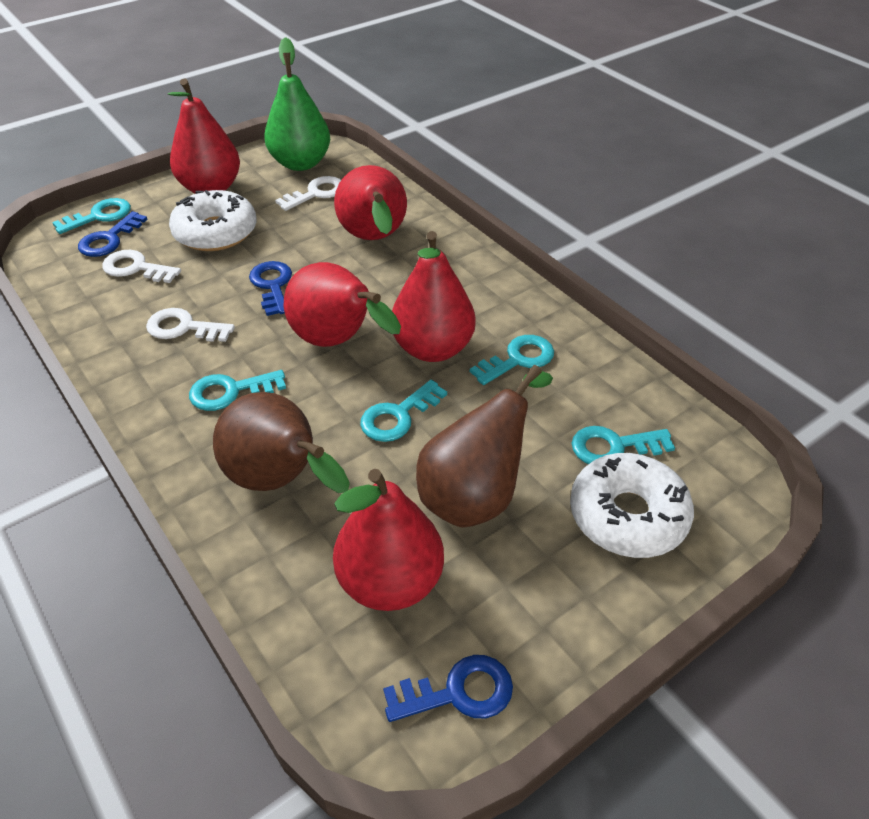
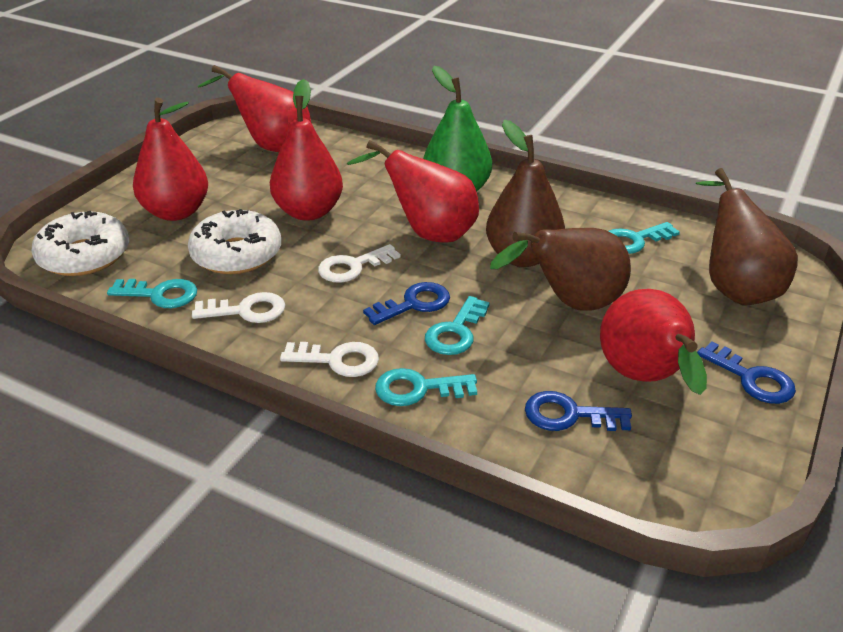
brown pear: [213,392,350,493] [416,365,553,528] = 2 -> [486,120,565,267] [490,228,631,311] [696,168,798,305] = 3
turquoise key: [52,198,131,234] [189,370,286,411] [360,380,447,442] [470,335,554,385] [572,426,675,464] = 5 -> [107,279,197,308] [375,368,477,406] [425,296,490,355] [609,222,680,254] = 4

